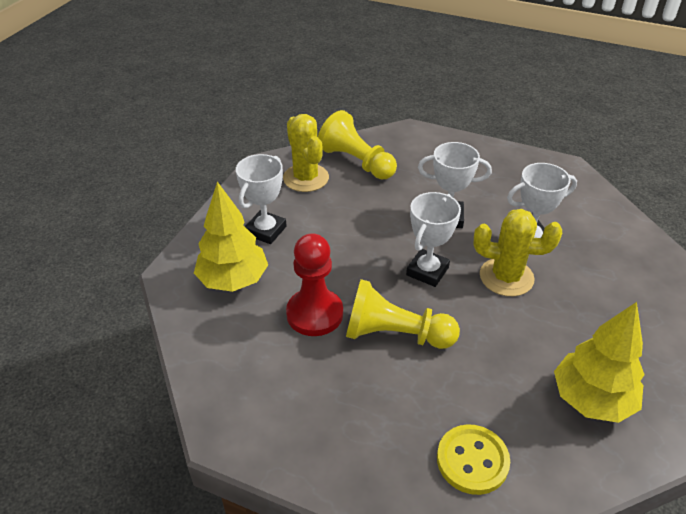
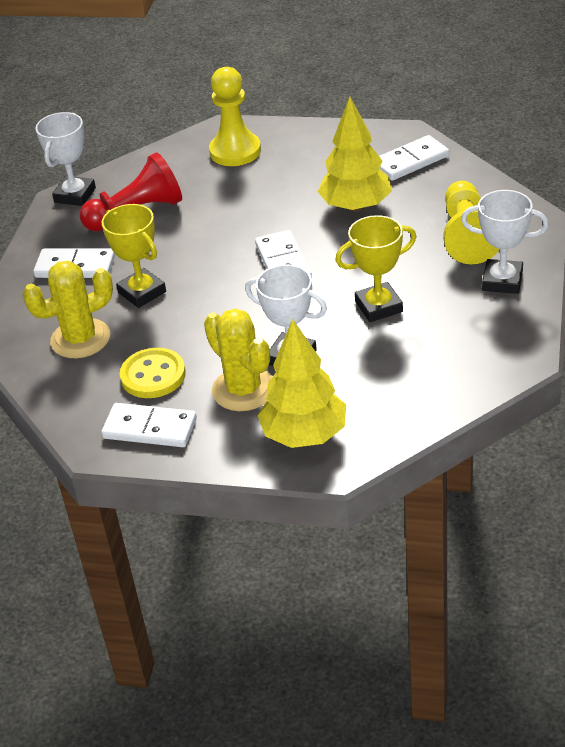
white domino: none = 0 -> [33,249,115,278] [101,403,197,447] [255,230,312,278] [379,135,449,181] = 4
white trophy: [236,154,286,244] [406,192,461,287] [418,142,492,228] [507,163,577,238] = 4 -> [35,112,96,206] [245,264,327,366] [461,190,549,294] = 3
yellow trophy: none = 0 -> [101,204,166,308] [335,215,416,322] = 2

